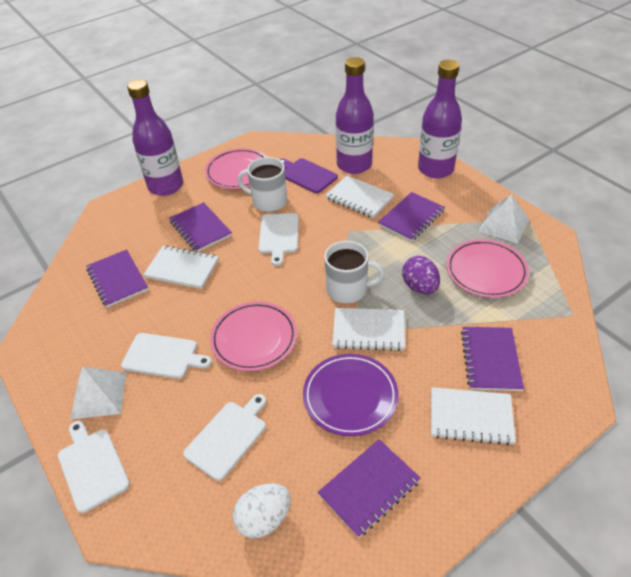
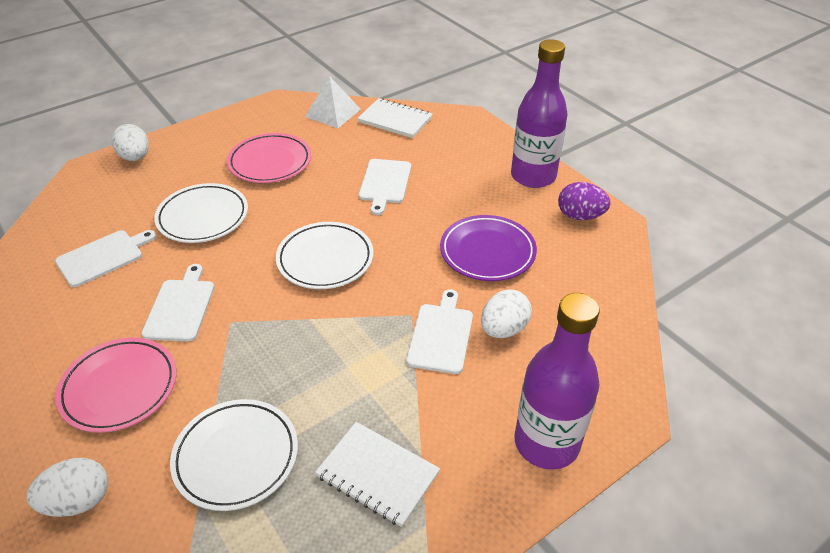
pink plate: [205,148,267,189] [210,301,297,371] [446,239,529,298] = 3 -> [55,338,177,433] [227,133,311,183] = 2
purple bottle: [127,79,183,196] [335,57,374,174] [418,60,462,178] = 3 -> [511,39,567,188] [515,293,600,470] = 2
purple cutting board: [279,158,338,193] = 1 -> none = 0
purple notebook: [86,249,148,308] [169,202,232,252] [318,439,421,538] [378,192,445,242] [461,327,524,391] = 5 -> none = 0
white egg: [233,483,291,539] = 1 -> [26,458,108,517] [111,124,149,161] [481,290,532,338] = 3
white mug: [237,157,287,212] [324,241,385,303] = 2 -> none = 0
white notebook: [143,246,219,289] [325,176,394,218] [332,308,405,351] [431,387,516,445] = 4 -> [315,422,440,527] [357,98,433,138] = 2
white plate: none = 0 -> [154,183,248,243] [170,399,298,511] [276,222,373,289] = 3
white pyramid: [70,367,126,420] [478,194,529,244] = 2 -> [305,76,361,128] = 1

